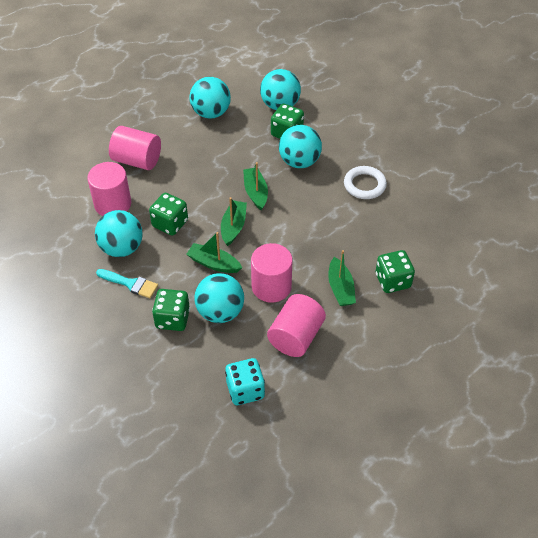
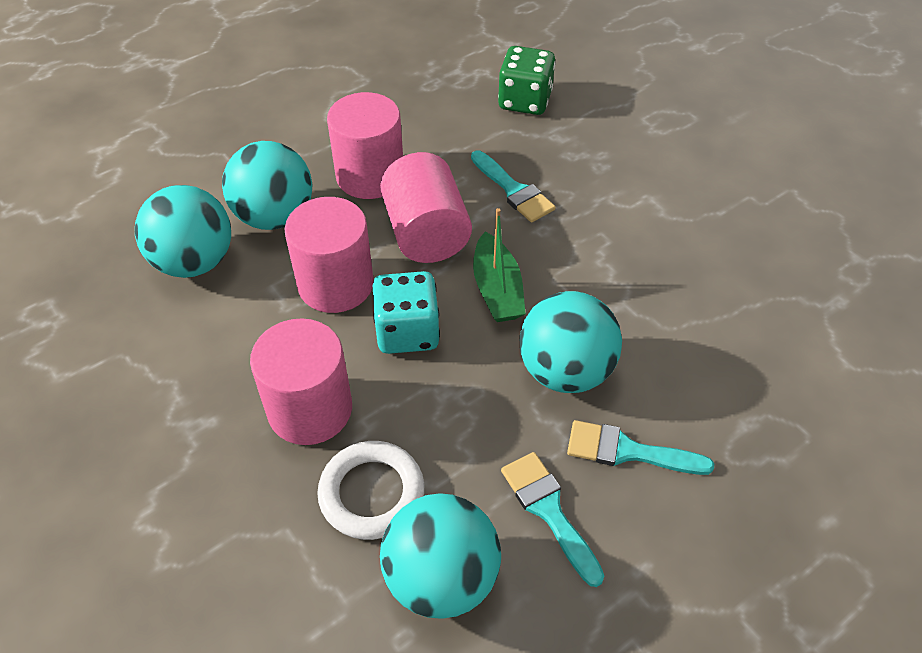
green boat: [187,232,242,273] [221,197,247,246] [243,162,268,211] [328,250,356,306] = 4 -> [473,208,526,322] = 1
green dice: [149,193,188,236] [152,289,190,331] [271,104,304,139] [375,250,415,293] = 4 -> [498,46,555,115] = 1
turquoise ball: [95,210,143,257] [189,77,231,119] [194,273,244,323] [260,69,301,110] [279,125,322,168] = 5 -> [135,185,231,278] [222,141,312,230] [380,493,501,619] [520,291,622,393] = 4
turquoise brush: [96,269,158,298] = 1 -> [471,150,556,222] [501,452,604,587] [567,420,714,475] = 3

